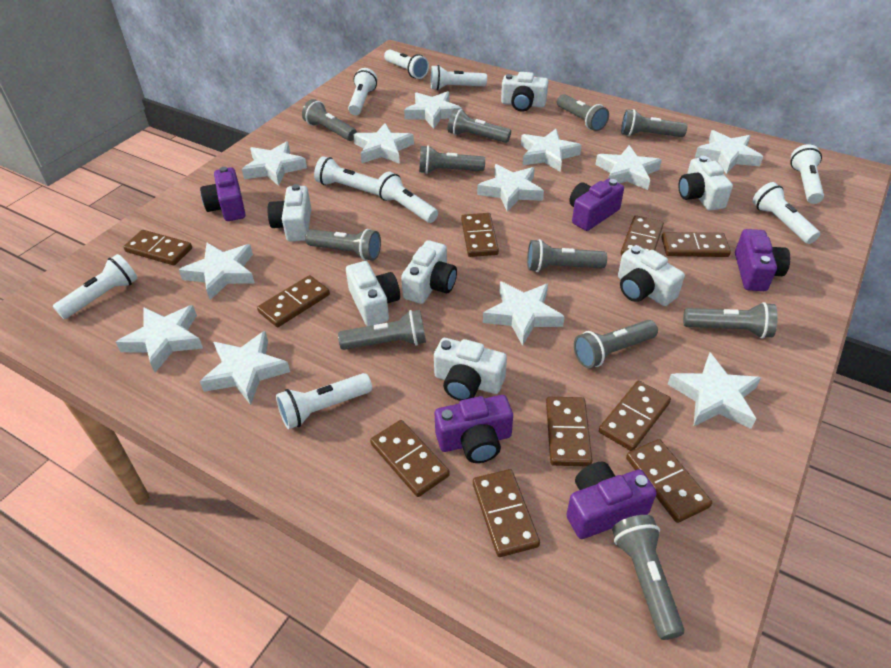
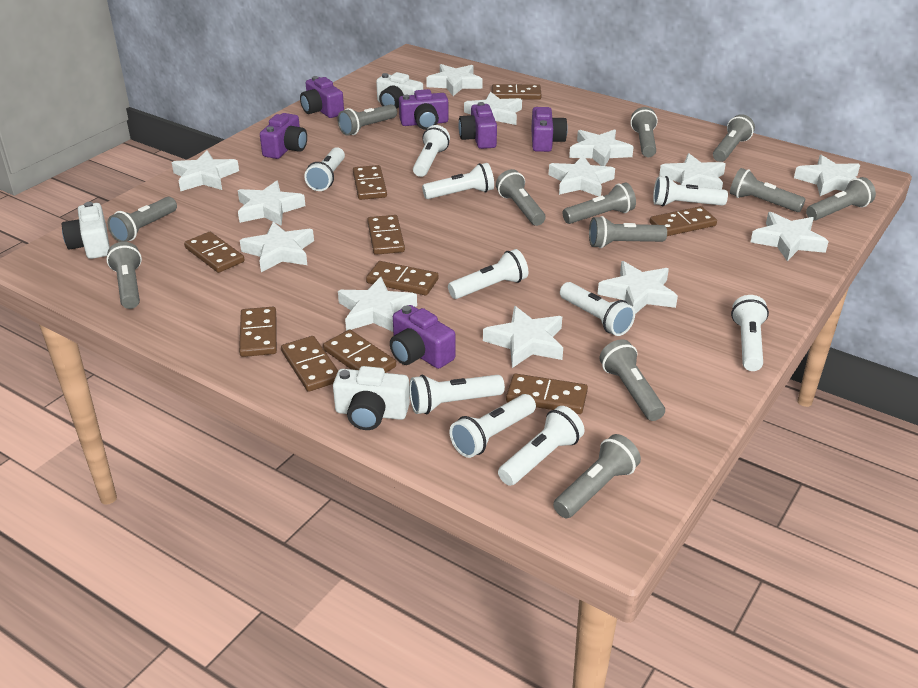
grey flashlight: [302,99,357,141] [305,229,381,261] [338,310,426,350] [419,145,485,174] [448,108,511,143] [527,239,607,272] [557,94,609,131] [574,320,658,368] [612,515,684,640] [621,109,687,137] [683,302,778,338] = 11 -> [107,197,177,242] [107,242,142,309] [337,104,397,136] [496,169,545,226] [553,434,641,518] [563,183,636,224] [589,216,667,248] [600,339,665,421] [630,107,658,157] [713,114,755,162] [730,168,805,212] [806,177,876,221] = 12
purple camera: [200,167,245,221] [435,395,513,463] [566,462,657,539] [569,179,624,231] [735,229,790,291] = 5 -> [260,113,307,159] [300,76,344,118] [390,305,455,369] [399,89,448,130] [458,102,497,149] [531,107,568,152] = 6
white camera: [268,184,311,241] [346,261,400,326] [401,240,457,304] [434,338,507,401] [501,72,548,111] [618,245,685,306] [678,156,733,211] = 7 -> [62,202,110,259] [333,366,410,430] [376,72,423,109] = 3
white flashlight: [53,254,138,319] [276,373,372,429] [314,156,378,195] [348,68,377,115] [375,171,438,223] [384,49,429,79] [431,65,487,90] [753,182,820,244] [790,144,824,204] = 9 -> [304,147,345,191] [409,375,505,414] [413,125,450,177] [422,163,494,199] [448,249,528,299] [450,394,536,458] [498,406,585,486] [560,282,635,336] [653,176,728,206] [731,295,769,371] = 10
white star: [116,305,203,372] [179,243,255,300] [200,331,290,405] [242,141,307,186] [353,123,414,164] [404,91,462,129] [477,164,544,212] [483,281,565,346] [521,129,582,172] [595,145,662,190] [668,353,761,429] [695,130,763,174] = 12 -> [172,150,239,191] [238,181,305,226] [240,222,314,272] [338,277,417,332] [426,64,483,96] [464,92,522,125] [483,306,563,368] [549,155,615,197] [569,129,634,166] [597,261,678,314] [659,153,726,189] [751,212,829,261] [794,155,860,196] = 13

